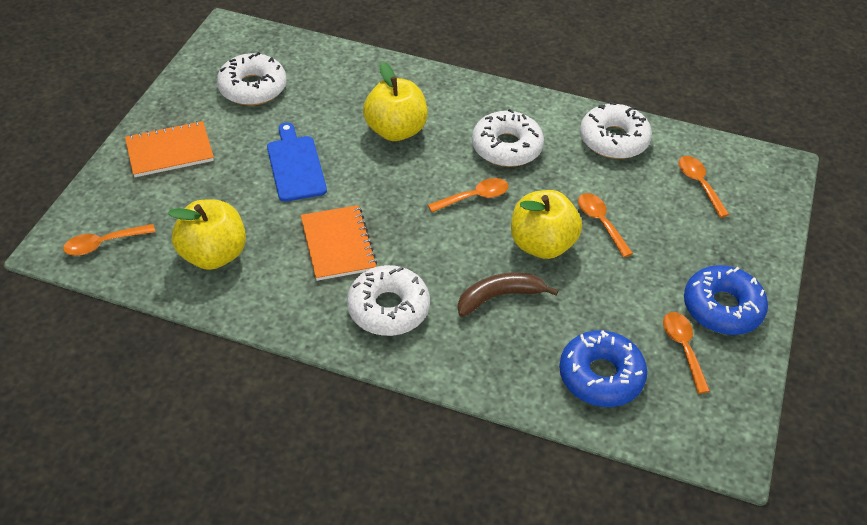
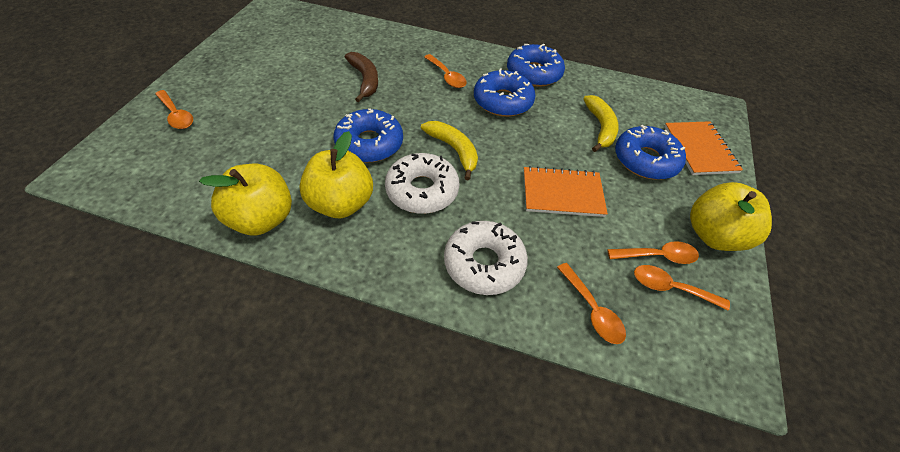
blue cutting board: [267,123,327,202] = 1 -> none = 0
blue donut: [559,330,647,407] [684,265,768,335] = 2 -> [334,108,403,163] [474,68,536,117] [507,44,565,87] [615,125,686,180] = 4
white donut: [217,52,287,105] [347,265,430,336] [472,109,544,167] [580,102,652,159] = 4 -> [385,153,459,214] [444,221,528,295] = 2
yellow banana: none = 0 -> [421,121,478,180] [583,95,619,152] = 2

